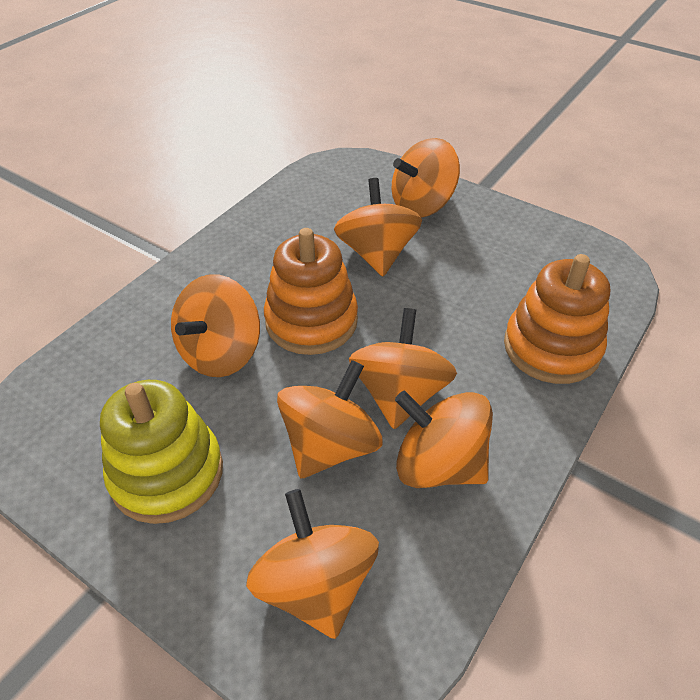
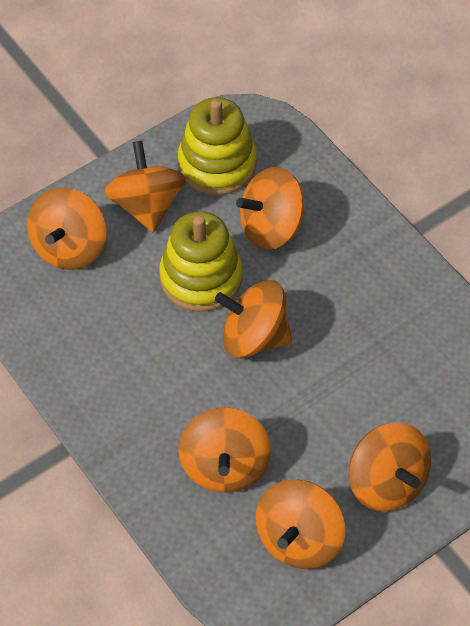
orange stacking toy: [264,228,358,355] [504,254,610,384] = 2 -> none = 0
yellow stacking toy: [100,380,223,524] = 1 -> [159,211,242,312] [178,97,257,195] = 2

